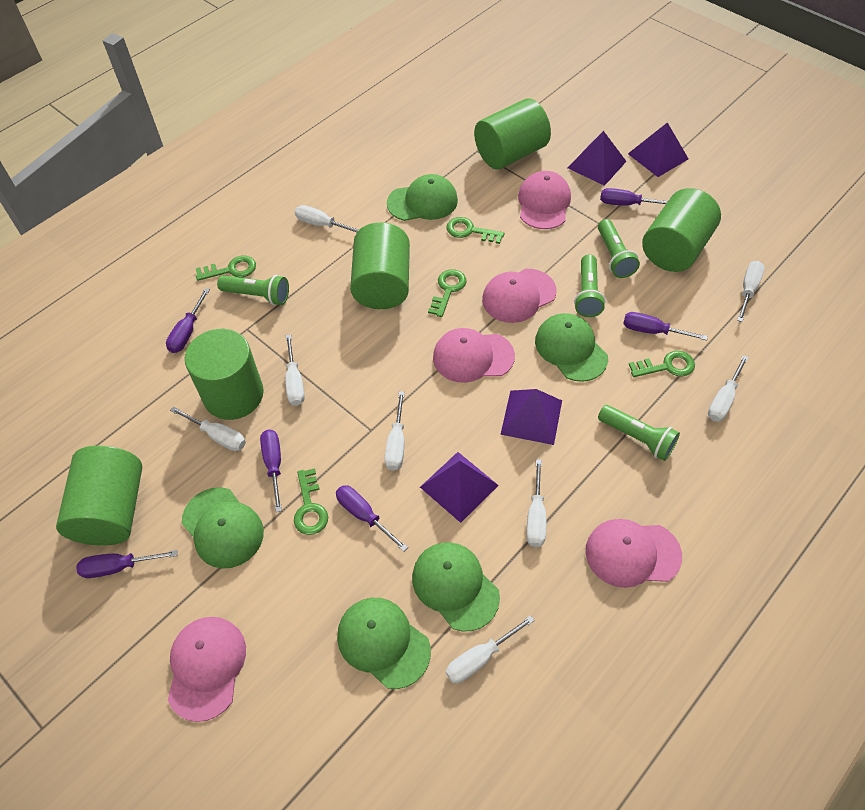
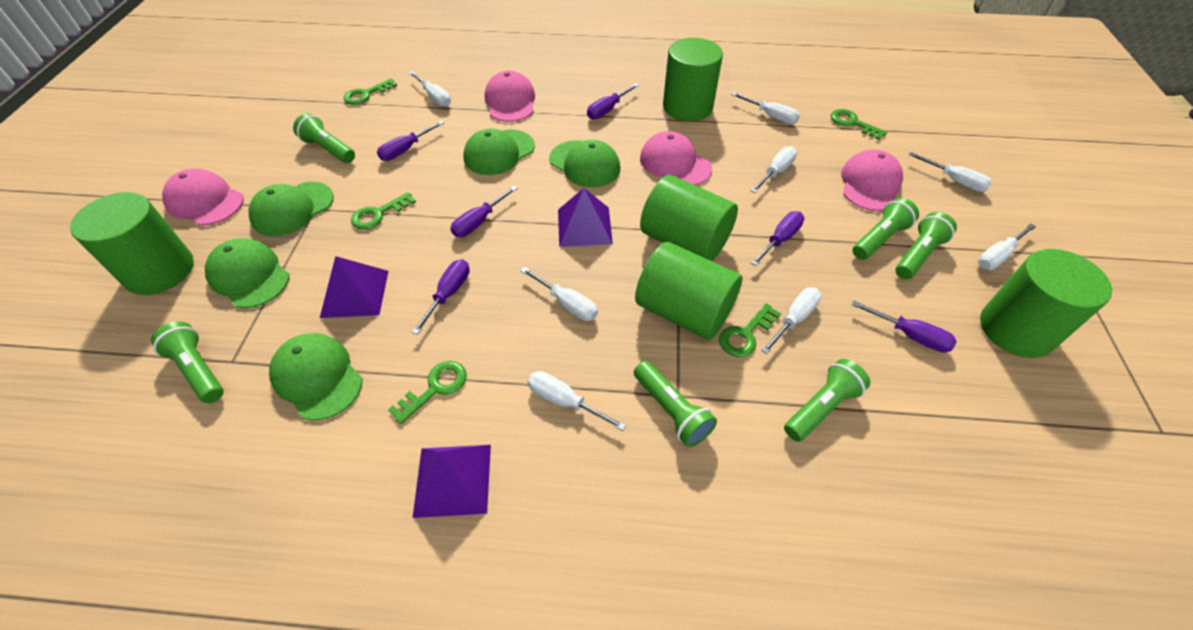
green flashlight: [217,275,289,305] [574,254,606,317] [598,219,640,278] [598,405,680,461] = 4 -> [151,321,224,403] [293,113,355,163] [634,361,717,447] [784,359,870,442] [852,198,919,260] [895,212,957,279] = 6
pink cap: [168,617,246,722] [433,328,515,383] [482,269,557,323] [518,171,571,229] [586,519,682,588] = 5 -> [162,169,244,226] [485,71,535,122] [640,131,712,185] [841,150,903,211] = 4
purple pyramid: [420,452,499,523] [500,389,562,445] [568,131,627,186] [628,122,688,177] = 4 -> [320,256,389,318] [413,445,491,518] [558,188,613,247] = 3

